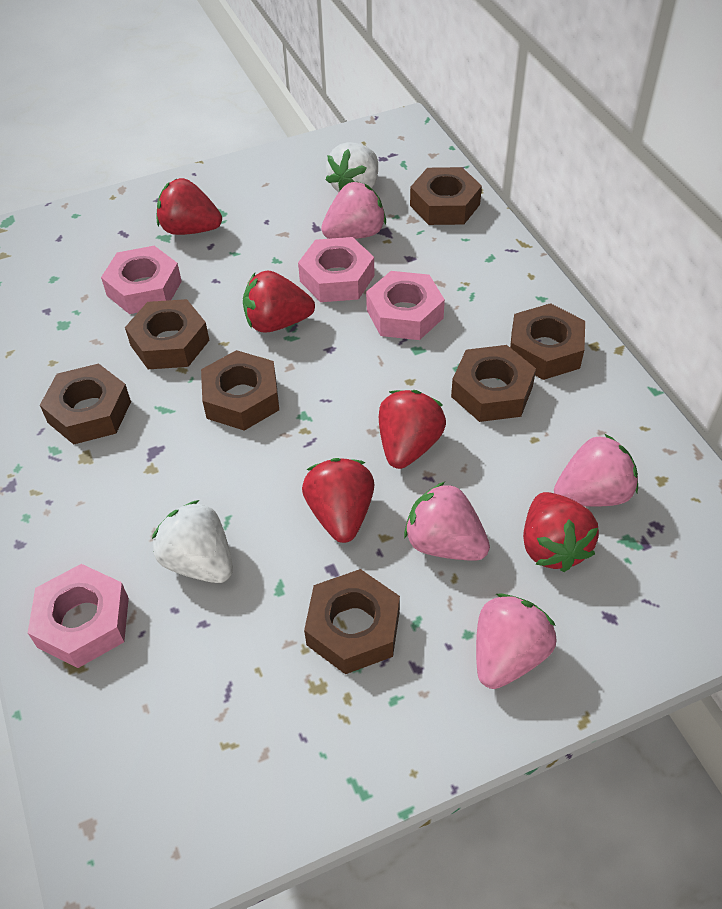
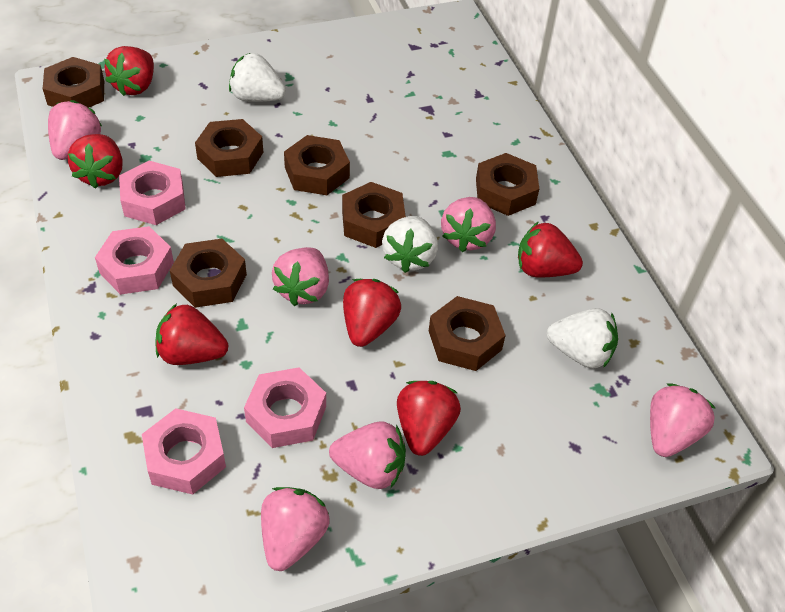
pink strawberry: [321,181,386,239] [404,482,490,561] [476,593,557,689] [554,434,638,507] = 4 -> [48,100,102,160] [261,487,329,571] [272,247,329,306] [329,421,406,489] [441,197,496,252] [650,383,715,457] = 6
red strawberry: [157,178,222,235] [243,270,315,333] [302,458,374,543] [379,390,446,469] [523,492,599,572] = 5 -> [68,134,123,189] [104,46,154,96] [155,303,228,365] [343,279,401,347] [397,381,461,456] [518,221,583,277] = 6
white strawberry: [152,500,233,583] [326,142,378,193] = 2 -> [229,53,286,102] [382,216,438,273] [547,308,618,369] = 3

